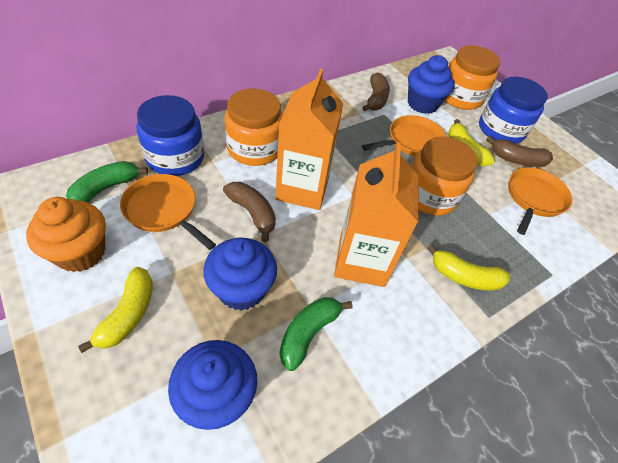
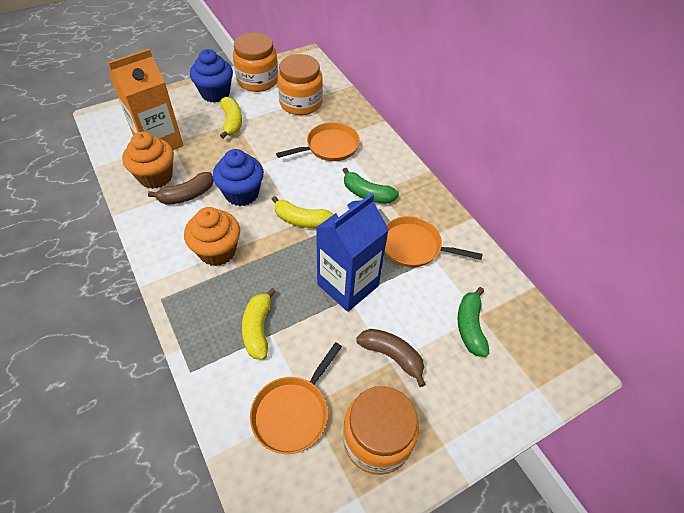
blue carton: none = 0 -> [316,194,389,312] = 1
blue cupcake: [168,340,257,430] [203,238,277,311] [408,55,455,114] = 3 -> [190,49,233,103] [213,149,264,206] = 2
blue jar: [137,95,204,176] [479,77,548,144] = 2 -> none = 0
brown banana: [223,182,276,242] [363,73,390,111] [486,136,553,167] = 3 -> [148,172,214,205] [356,329,426,387] = 2
orange carton: [275,69,344,210] [334,142,419,287] = 2 -> [108,49,183,150] = 1
orange cupcake: [26,197,106,272] = 1 -> [122,132,174,189] [184,207,240,266] = 2

